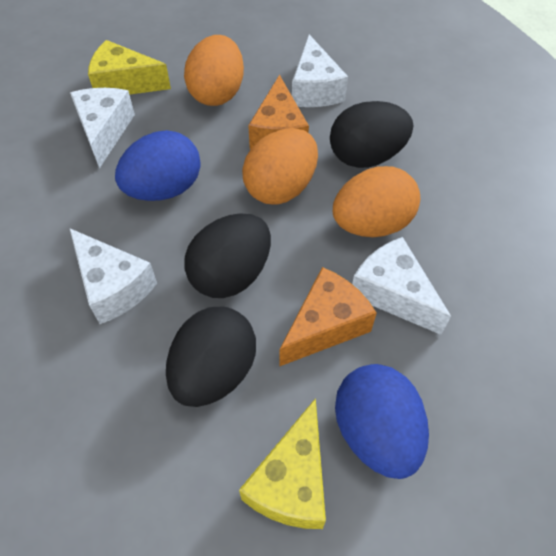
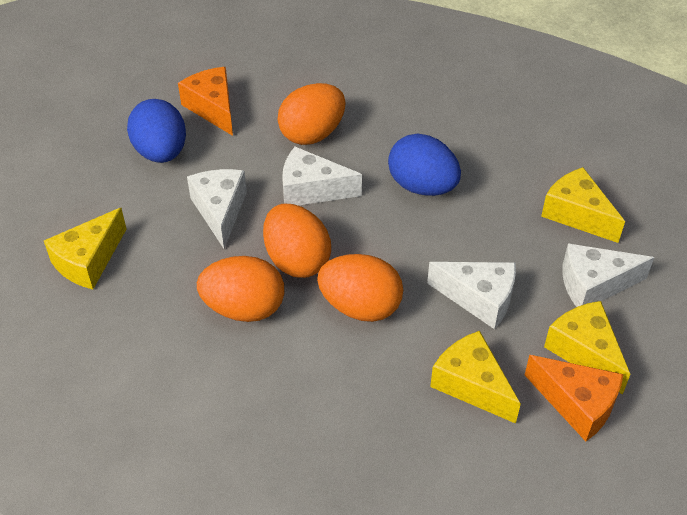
black egg: [166,307,256,407] [185,213,271,298] [330,101,413,168] = 3 -> none = 0
orange egg: [184,35,244,106] [242,128,318,205] [333,166,420,237] = 3 -> [197,256,284,322] [263,204,331,278] [277,83,346,145] [317,254,403,322] = 4
yellow cheese: [88,40,171,95] [239,398,326,529] = 2 -> [44,208,126,289] [430,331,521,424] [541,167,625,243] [544,301,630,395] = 4

